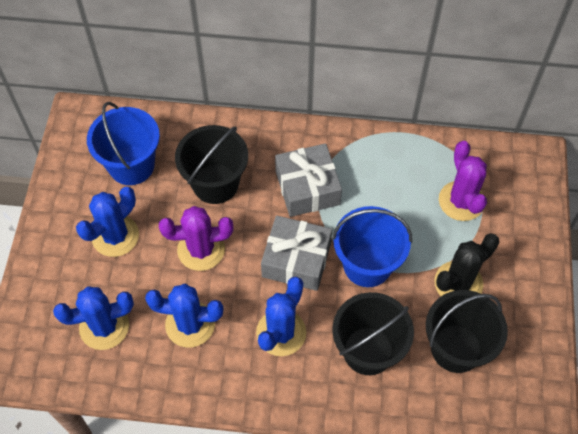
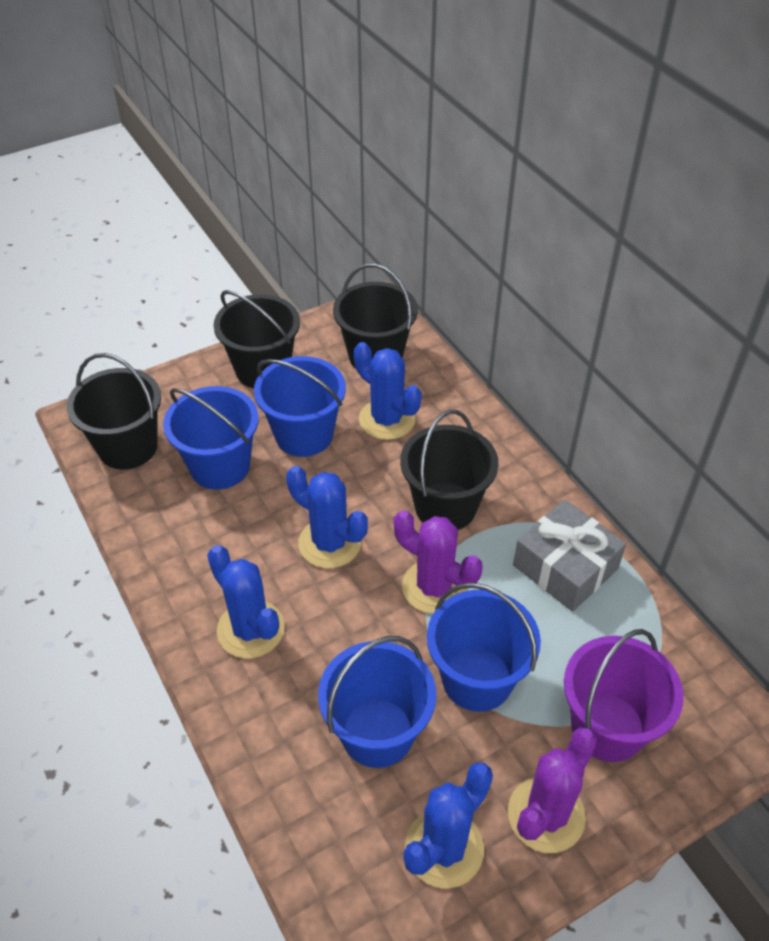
black bucket: [175,125,248,204] [332,292,414,375] [426,290,508,373] = 3 -> [66,353,161,469] [213,290,300,388] [333,264,418,369] [400,410,499,530] = 4
black cactus: [434,233,499,296] = 1 -> none = 0
blue bucket: [87,102,160,185] [332,206,412,287] = 2 -> [163,386,259,490] [254,356,346,457] [318,636,436,768] [427,583,541,712] = 4
grey gift: [261,216,332,291] [275,143,342,217] = 2 -> [513,499,626,612] = 1
purple bucket: none = 0 -> [564,629,684,762] = 1

